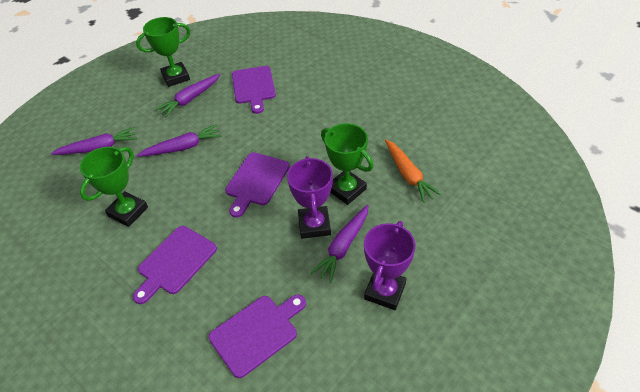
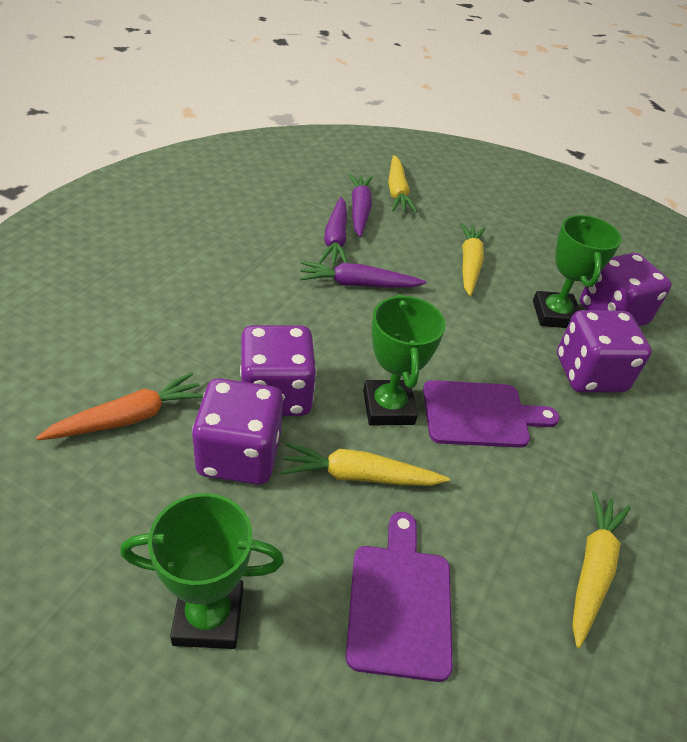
purple carrot: [51,127,137,155] [137,124,222,157] [155,74,220,117] [310,205,369,283] = 4 -> [300,261,426,288] [319,197,347,265] [349,174,373,237] = 3
purple cutting board: [133,226,217,304] [209,294,306,378] [225,152,290,218] [232,66,276,114] = 4 -> [346,512,453,682] [423,380,560,448] = 2
purple dice: none = 0 -> [192,378,283,485] [240,325,317,416] [557,310,652,393] [580,253,672,326] = 4
purple trophy: [287,156,333,239] [364,221,416,310] = 2 -> none = 0
yellow carrot: none = 0 -> [281,443,450,486] [388,155,417,213] [460,223,485,296] [572,491,631,648] = 4

